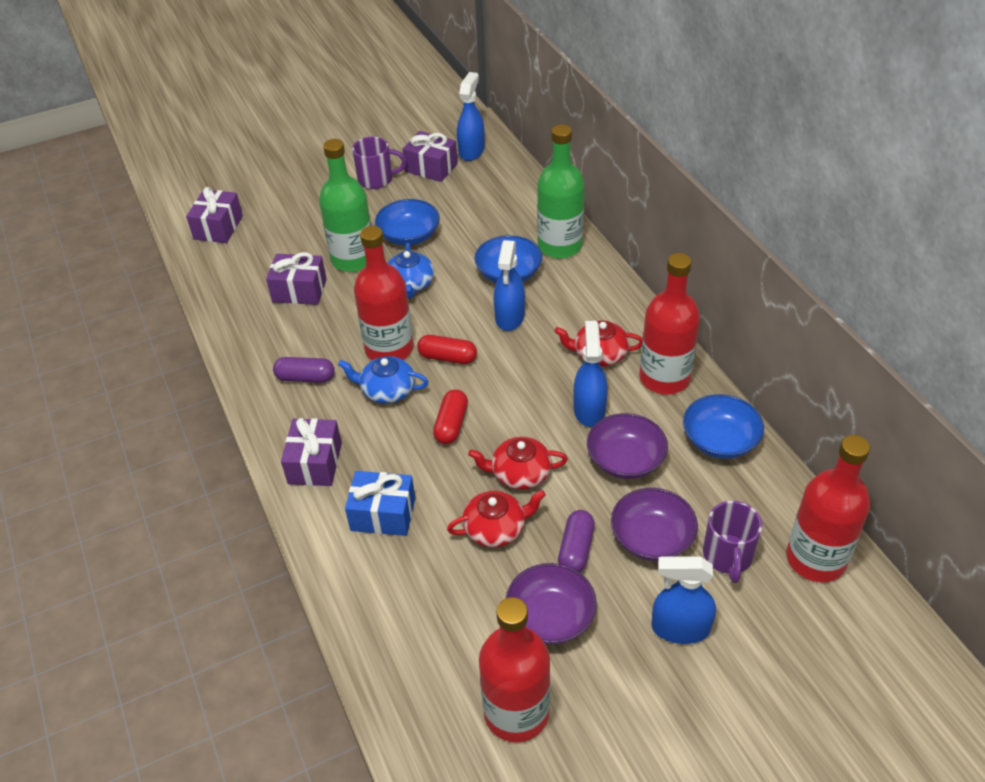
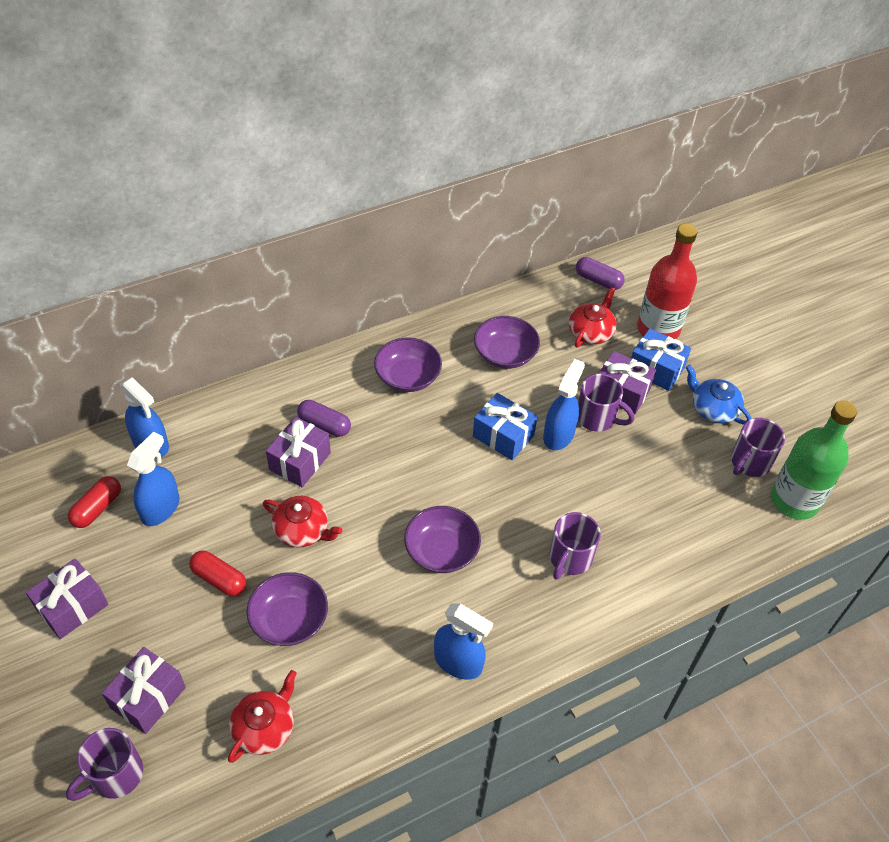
blue bowl: [375,199,440,245] [474,235,542,283] [683,394,764,459] = 3 -> none = 0
blue gift: [345,471,415,536] = 1 -> [473,393,538,460] [631,328,691,391] = 2
blue teapot: [338,356,429,404] [387,243,434,298] = 2 -> [686,365,751,424] = 1
green bottle: [319,139,371,272] [537,125,585,259] = 2 -> [771,400,857,520] = 1
purple bowl: [506,563,597,645] [587,413,668,479] [611,488,698,561] = 3 -> [247,572,328,646] [374,337,442,392] [404,506,481,573] [474,316,540,369] = 4
purple mug: [352,137,407,189] [703,501,762,583] = 2 -> [66,728,143,801] [549,512,601,579] [578,374,635,432] [731,418,785,477] = 4
red bottle: [354,226,413,360] [479,597,550,742] [639,253,700,394] [786,435,870,582] = 4 -> [637,223,697,339] = 1

